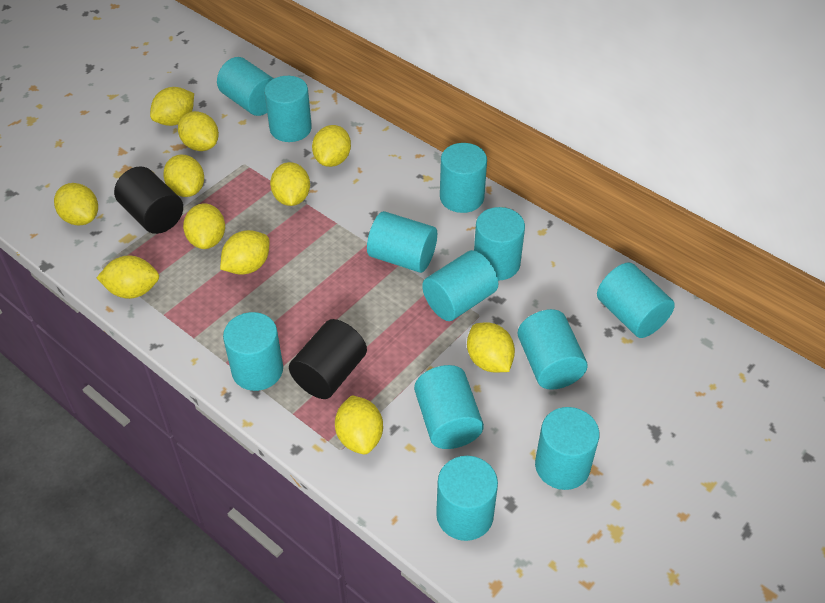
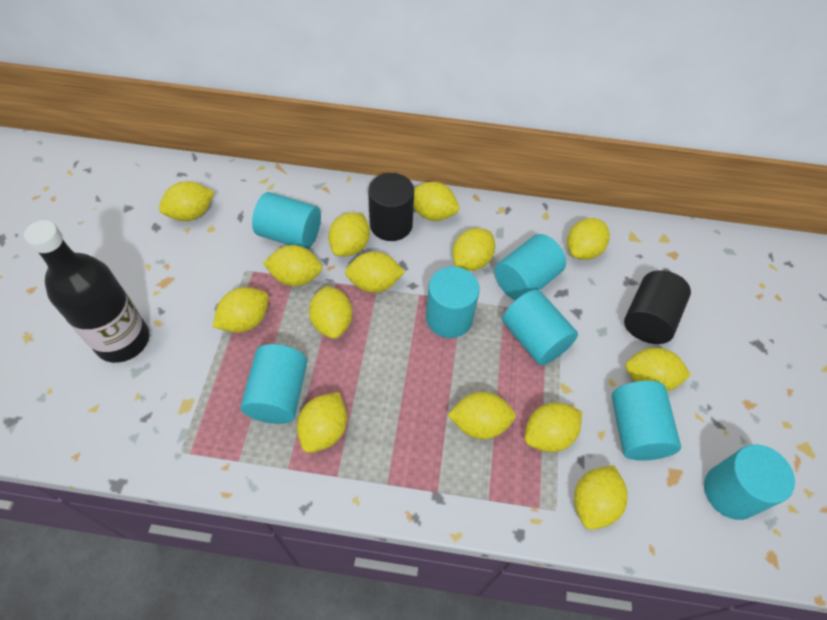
black bottle: none = 0 -> [24,220,149,363] = 1
turquoise cylinder: [217,57,274,116] [223,312,283,391] [264,76,312,142] [367,211,437,273] [414,365,484,449] [422,250,499,321] [436,456,498,541] [440,143,487,213] [474,207,525,280] [518,309,588,390] [535,407,600,490] [597,262,675,338] = 12 -> [241,344,307,424] [252,192,321,249] [426,267,480,338] [494,234,566,300] [502,289,578,365] [611,381,681,461] [704,444,795,520] = 7
yellow lemon: [54,183,98,226] [97,255,159,299] [150,87,194,126] [163,155,204,197] [178,111,219,151] [183,203,225,249] [220,230,270,275] [270,162,310,206] [312,125,351,167] [335,395,383,454] [467,322,515,373] = 11 -> [159,181,214,221] [213,287,269,333] [263,245,322,286] [297,392,347,453] [309,286,353,339] [328,213,370,256] [345,251,405,293] [414,182,459,221] [448,392,516,440] [452,228,495,271] [525,402,582,452] [567,218,610,260] [574,465,628,530] [625,347,691,391] = 14

